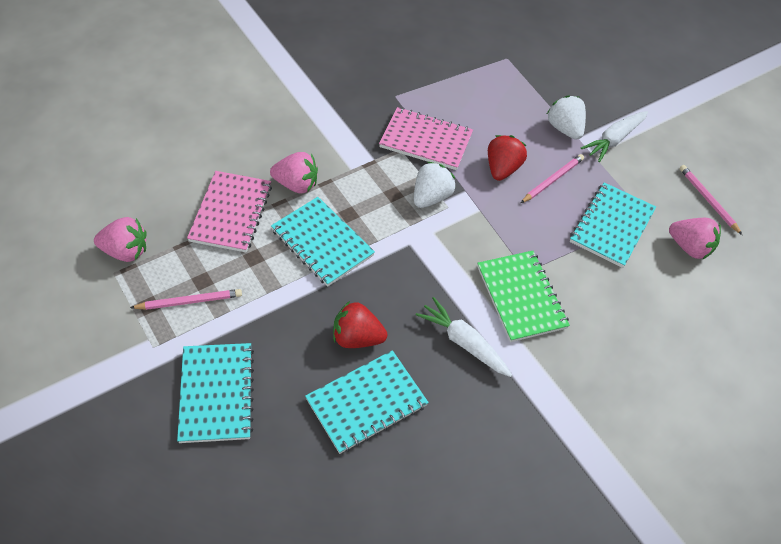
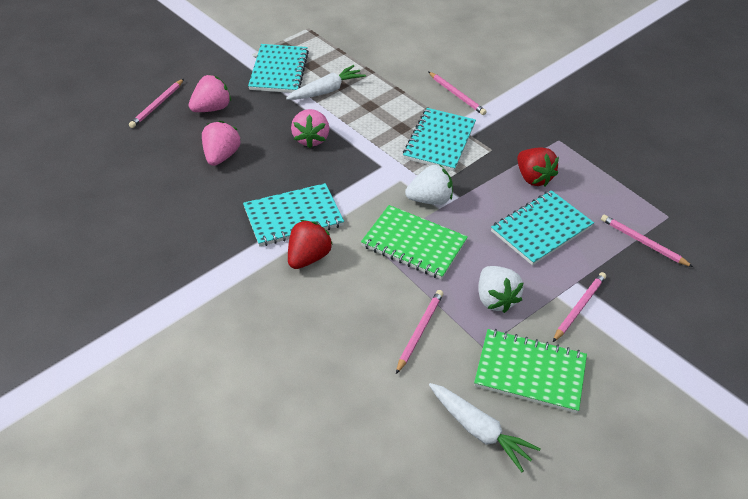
green notebook: [477,251,570,342] = 1 -> [361,205,468,279] [474,329,587,413] = 2
pink notebook: [187,171,272,252] [379,107,473,170] = 2 -> none = 0
pink pencil: [130,289,242,310] [521,154,584,203] [679,165,742,235] = 3 -> [129,79,184,128] [396,290,443,374] [429,72,487,115] [553,272,606,342] [601,215,693,267] = 5

